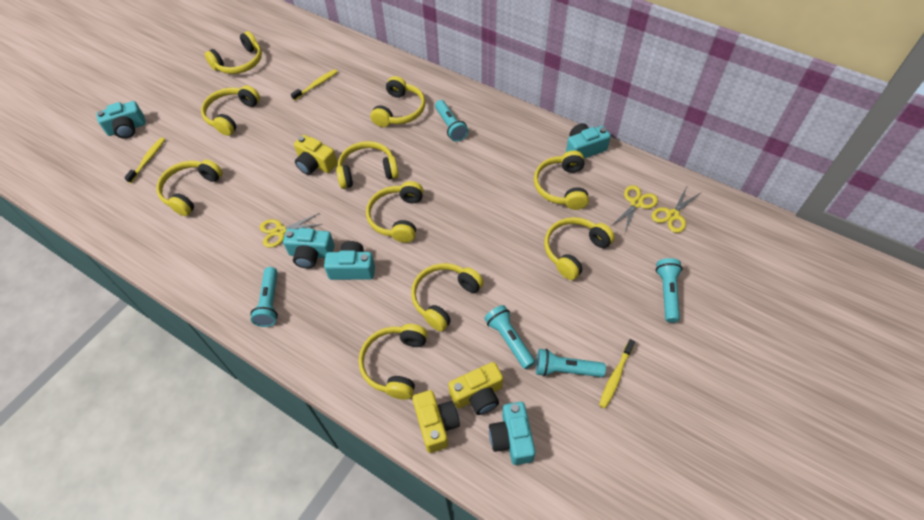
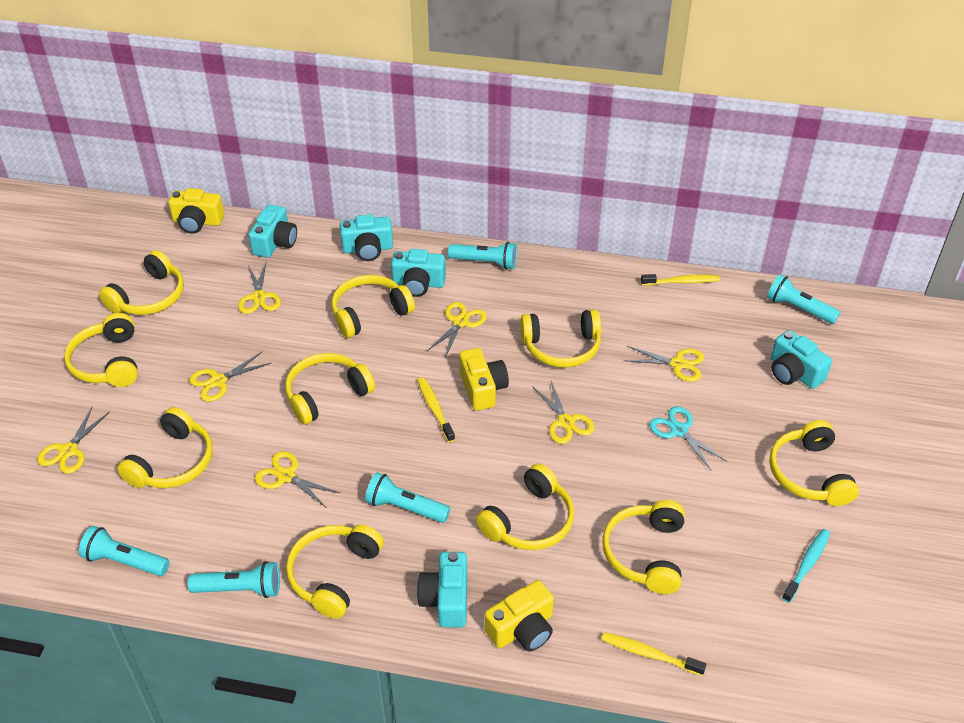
turquoise scissors: none = 0 -> [649,406,727,470] = 1
turquoise toothbrush: none = 0 -> [782,529,830,603] = 1
yellow scissors: [260,213,323,248] [610,185,658,233] [651,186,700,233] = 3 -> [37,407,110,474] [189,352,271,402] [238,263,281,314] [254,451,340,508] [427,302,487,357] [532,381,595,444] [623,346,704,382] = 7

